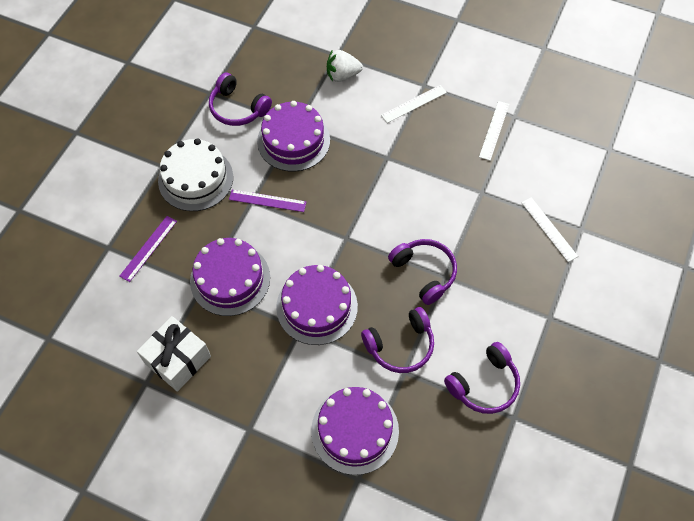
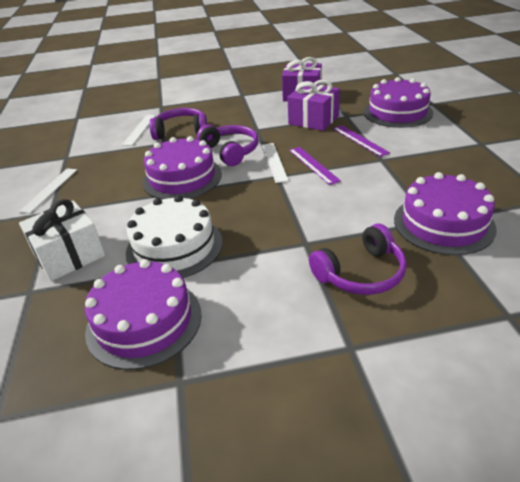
purple gift: none = 0 -> [282,57,322,102] [288,80,340,131] = 2
purple headphones: [209,73,272,126] [361,307,434,373] [388,239,457,305] [444,342,520,414] = 4 -> [149,108,207,140] [197,125,258,166] [309,224,407,295] = 3
white strawberry: [327,50,363,82] = 1 -> none = 0

